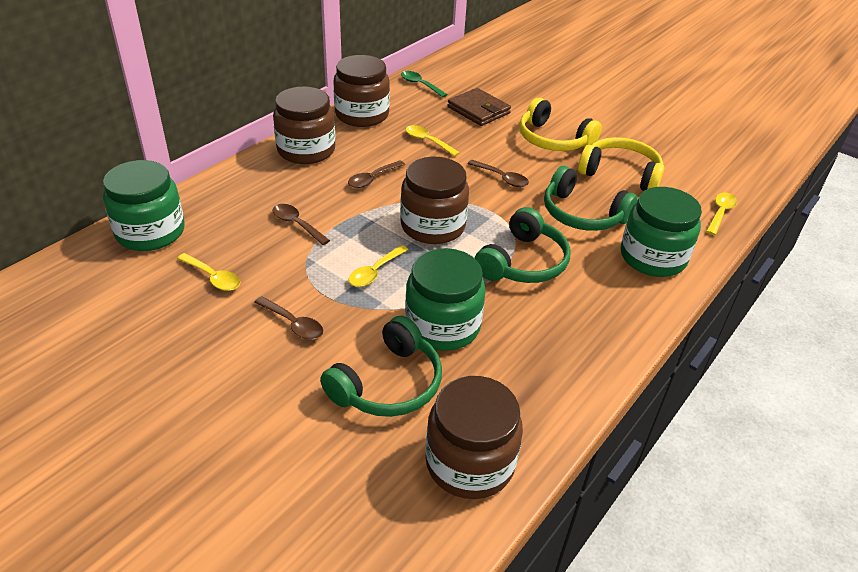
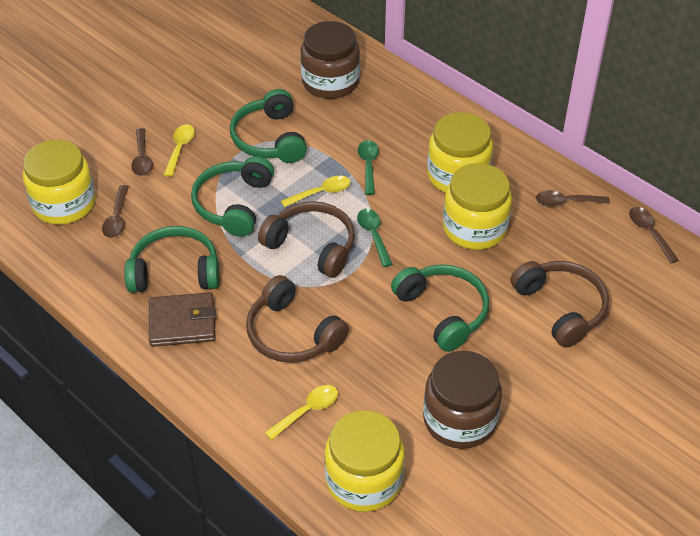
brown headphones: none = 0 -> [246,275,349,363] [258,201,355,278] [511,261,609,348] = 3
brown jar: [273,86,335,164] [333,55,390,127] [400,157,469,244] [425,376,523,499] = 4 -> [300,21,360,99] [423,351,502,449] = 2
green headphones: [320,316,442,417] [475,207,571,283] [544,166,638,231] = 3 -> [125,226,219,293] [191,156,274,237] [230,89,307,163] [391,264,489,352] = 4
green jar: [103,160,184,251] [405,248,486,351] [621,187,702,277] = 3 -> none = 0
green spoon: [401,71,448,97] = 1 -> [357,209,393,267] [358,140,379,195] = 2
yellow headphones: [519,98,602,151] [578,137,664,191] = 2 -> none = 0
yellow jar: none = 0 -> [23,140,96,225] [324,410,405,512] [427,112,493,193] [443,163,512,250] = 4
yellow spoon: [177,253,240,291] [349,245,408,287] [406,125,460,156] [706,193,737,235] = 4 -> [164,124,195,177] [265,385,338,440] [281,176,351,207] = 3

